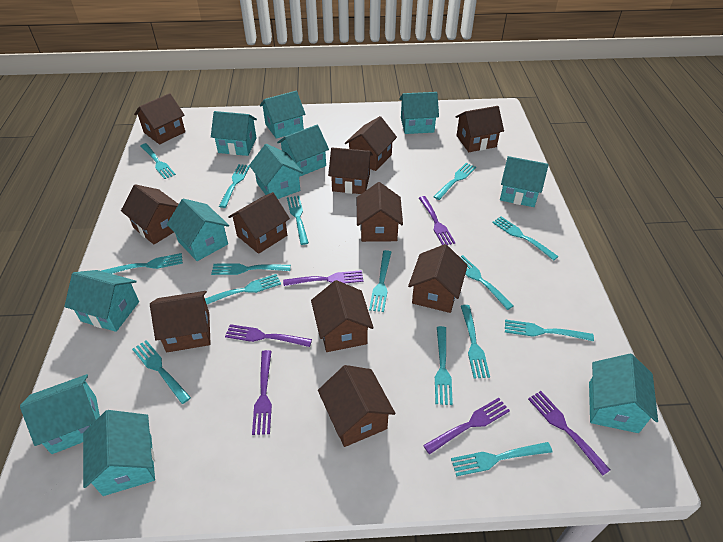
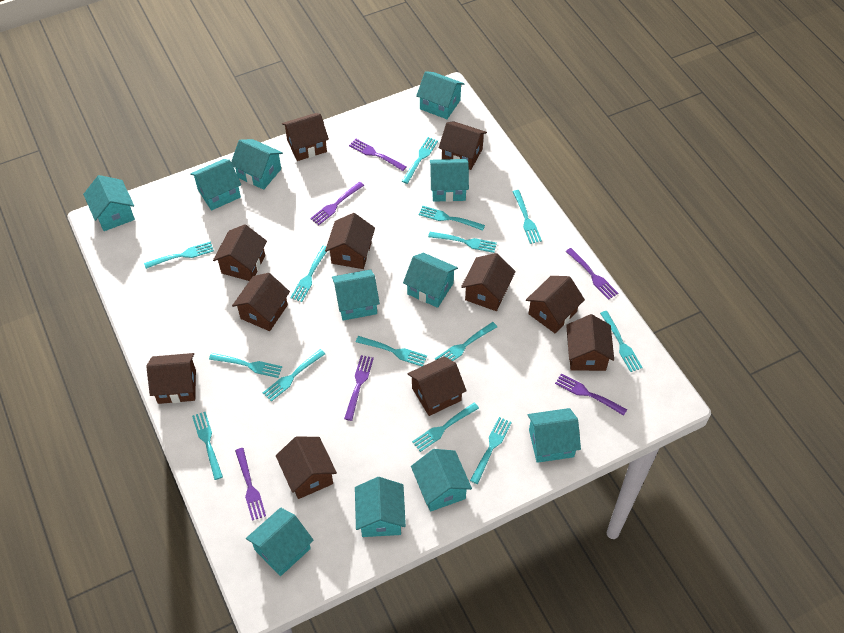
turquoise fork: [101,253,183,274] [132,340,191,404] [141,143,176,179] [205,274,281,304] [211,263,291,275] [219,164,250,208] [287,196,309,245] [369,250,391,312] [434,163,476,200] [435,326,453,405] [451,442,552,476] [460,255,514,310] [461,305,490,379] [492,217,559,261] [505,320,594,341] = 15 -> [144,241,214,269] [192,412,223,480] [209,353,282,378] [263,349,325,402] [290,246,326,302] [356,336,427,366] [402,137,438,184] [412,403,479,452] [418,206,485,231] [428,232,497,253] [435,322,497,361] [470,417,512,484] [512,190,542,244] [600,311,643,372] = 14

